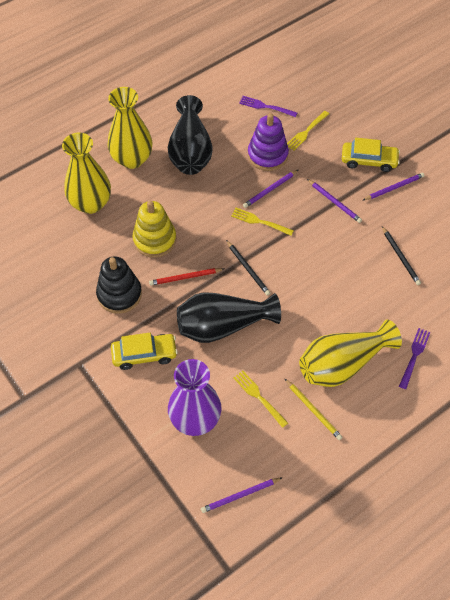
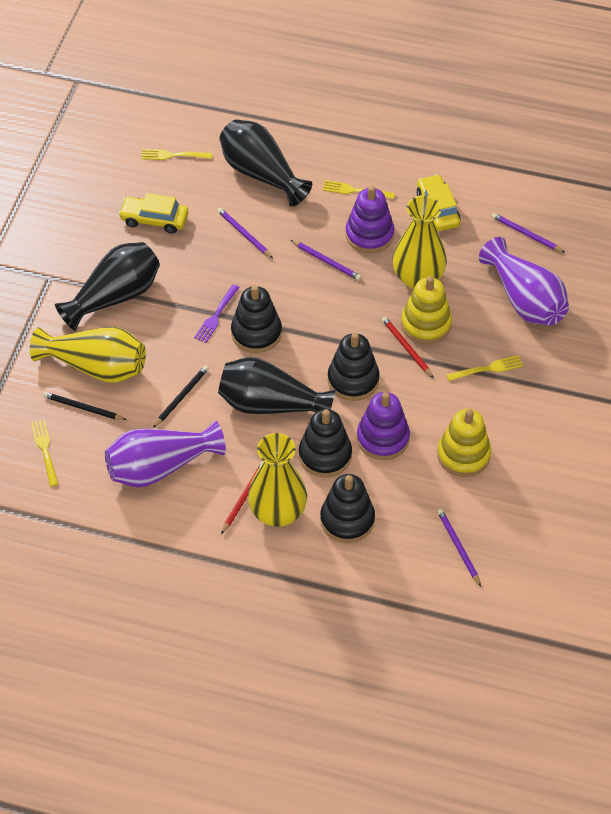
black stacking toy: [96,256,142,314] = 1 -> [231,285,282,353] [299,409,352,477] [320,474,375,543] [328,333,379,401] = 4
black vase: [168,95,213,175] [177,292,281,343] = 2 -> [55,242,160,331] [218,357,336,414] [219,119,312,207] = 3
purple fork: [239,96,297,117] [399,328,430,389] = 2 -> [194,284,240,343] = 1
purple stacking toy: [248,113,289,171] = 1 -> [345,186,394,253] [357,392,410,460] = 2
purple vase: [168,359,221,436] = 1 -> [105,421,226,487] [479,237,569,326] = 2
red pencil: [149,268,224,286] = 1 -> [221,461,264,534] [382,317,434,378] = 2
yellow fork: [231,208,294,236] [233,371,288,428] [287,111,329,151] = 3 -> [31,420,58,487] [141,149,213,160] [322,180,395,199] [446,355,523,381] = 4
yellow pencil: [285,379,342,440] = 1 -> none = 0
yellow stacking toy: [133,201,176,258] = 1 -> [401,276,452,344] [437,409,491,477] = 2

